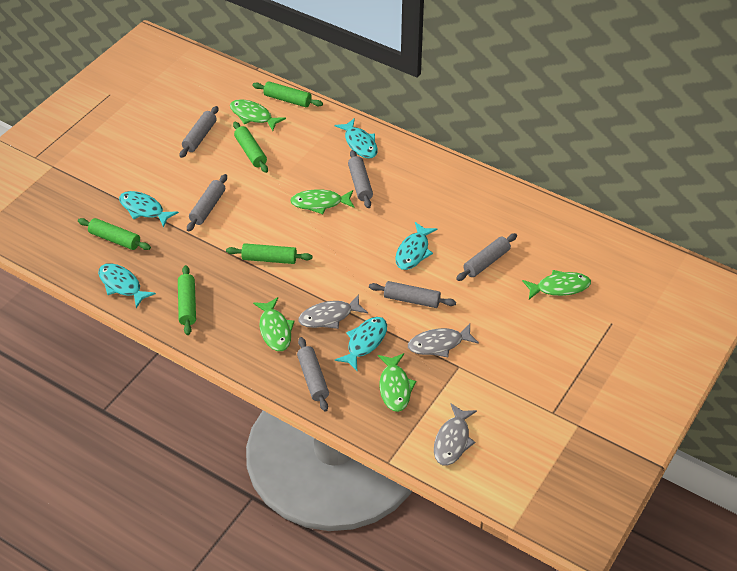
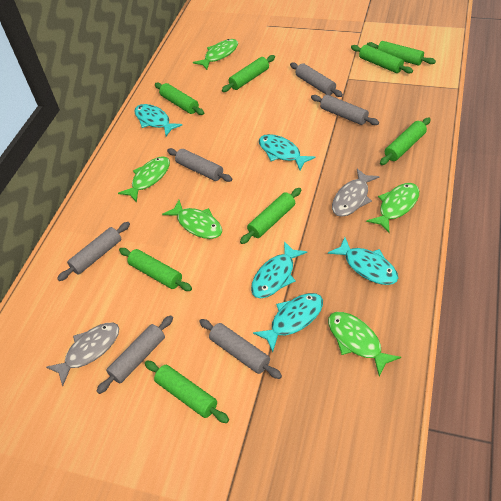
green rolling pin: [78,218,151,250] [178,265,196,335] [226,243,312,264] [233,122,268,173] [252,81,323,107] = 5 -> [119,248,192,291] [145,361,229,423] [155,83,204,115] [222,55,275,92] [240,188,301,244] [351,45,413,73] [367,41,436,66] [380,118,431,165] = 8
grey fish: [298,294,368,329] [408,324,479,357] [434,403,477,466] = 3 -> [46,323,119,386] [332,169,380,217] = 2

